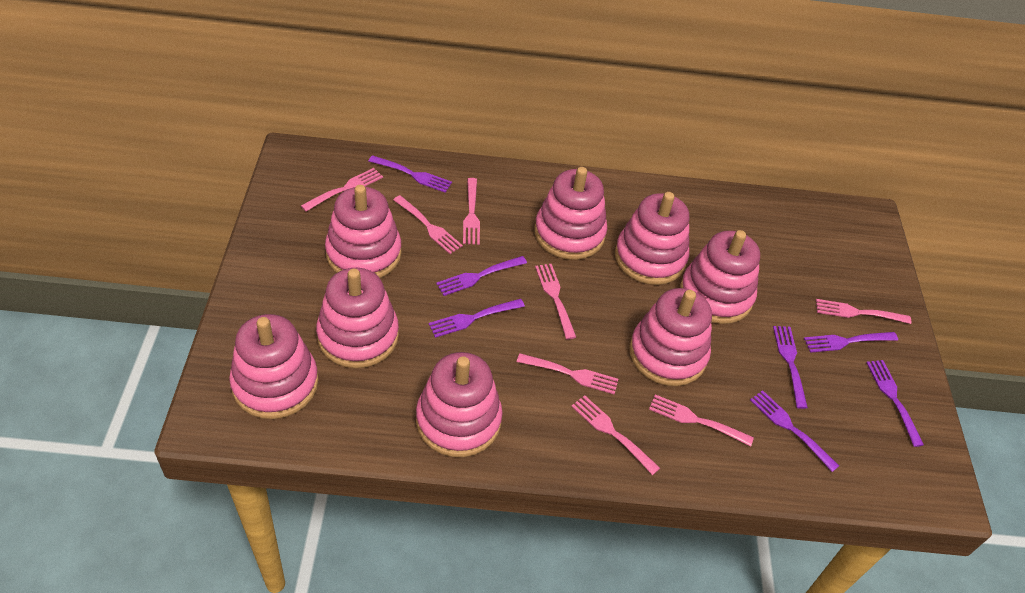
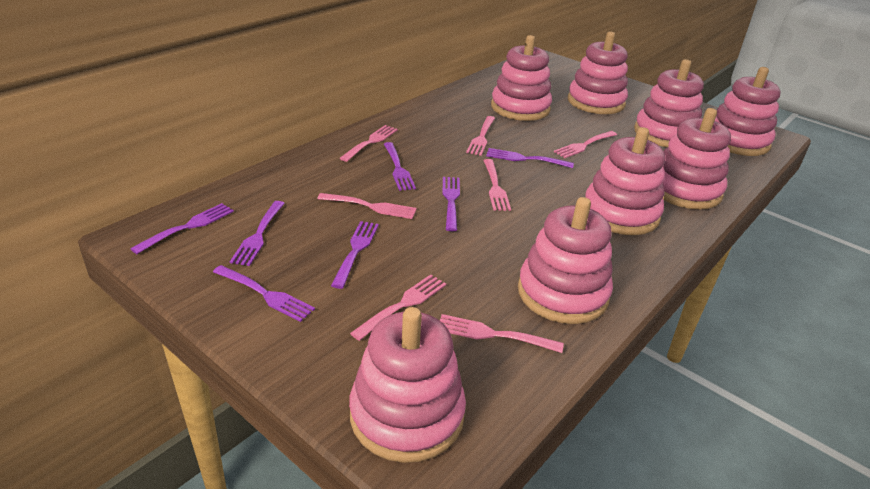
pink fork: [301,168,383,211] [393,195,463,254] [463,178,480,245] [517,353,618,394] [535,264,576,339] [571,395,660,475] [649,394,754,446] [816,299,911,324] = 8 -> [317,193,417,219] [339,125,398,162] [350,275,446,341] [440,314,564,353] [466,116,495,156] [483,159,511,211] [554,131,617,158] = 7

